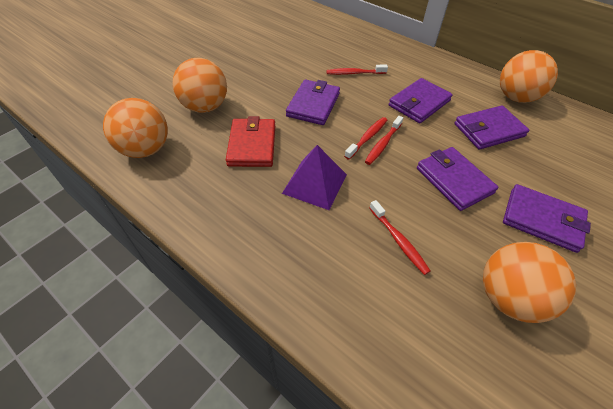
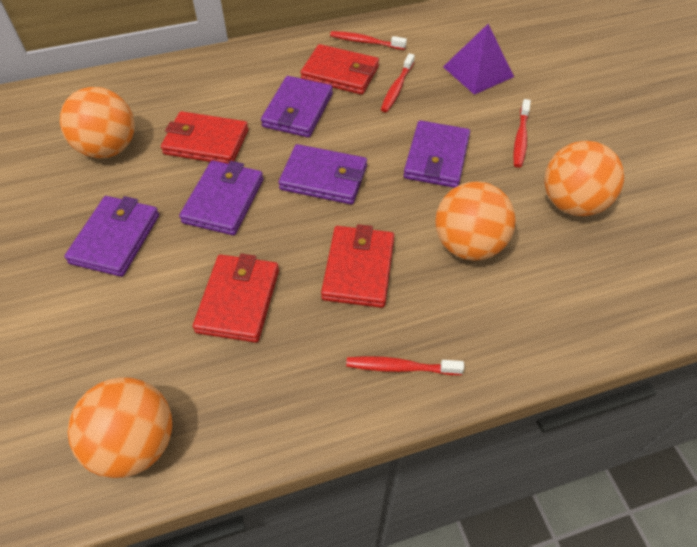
red wallet: [226,116,275,167] = 1 -> [161,111,248,164] [193,254,279,343] [300,44,379,95] [321,224,395,308] = 4

